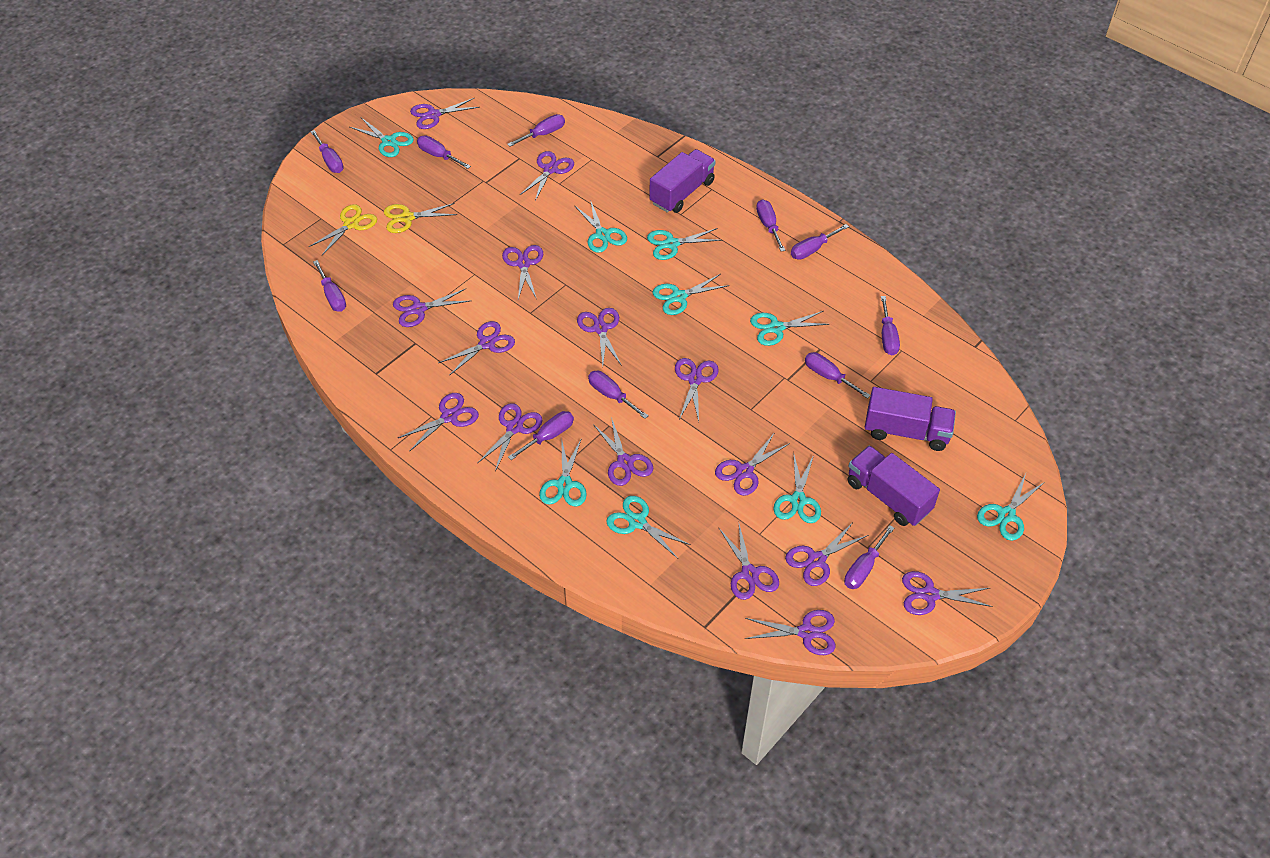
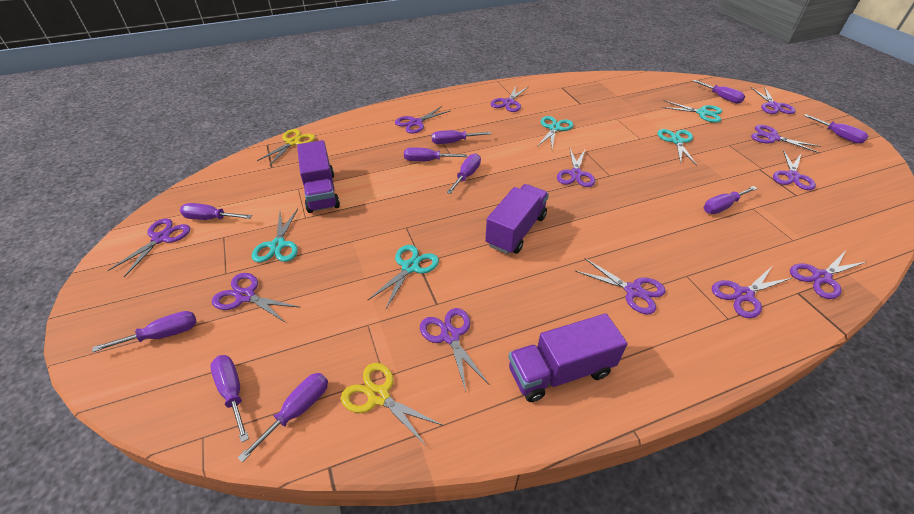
purple scissors: [393,289,470,327] [398,393,479,452] [410,98,480,129] [438,321,515,376] [478,403,542,471] [502,245,543,299] [520,151,574,201] [577,308,622,366] [593,417,653,486] [675,358,719,421] [715,432,790,496] [719,524,779,600] [745,610,835,655] [785,521,868,586] [902,571,993,615] = 15 -> [108,218,190,277] [212,273,301,323] [395,106,450,134] [420,308,489,392] [490,86,528,112] [557,148,595,187] [575,258,666,314] [712,267,792,318] [751,86,796,114] [751,125,821,153] [773,150,816,190] [790,252,866,299] = 12
purple screwdriver: [310,130,344,173] [313,260,346,312] [417,136,471,169] [507,114,565,147] [508,411,574,460] [588,371,649,419] [756,199,785,252] [791,224,849,260] [805,352,871,399] [844,525,894,589] [881,296,900,355] = 11 -> [92,311,197,352] [180,203,252,220] [210,355,249,443] [238,373,328,462] [404,147,467,161] [432,130,491,144] [447,154,481,194] [693,80,745,104] [704,186,758,214] [804,114,869,144] = 10
turquoise scissors: [350,118,414,157] [539,437,587,506] [574,200,627,253] [606,496,691,559] [647,228,722,260] [652,274,729,315] [750,311,830,346] [773,455,821,523] [977,473,1045,541] = 9 -> [252,209,298,262] [368,245,439,309] [537,116,573,149] [658,129,697,165] [662,100,722,123] = 5

